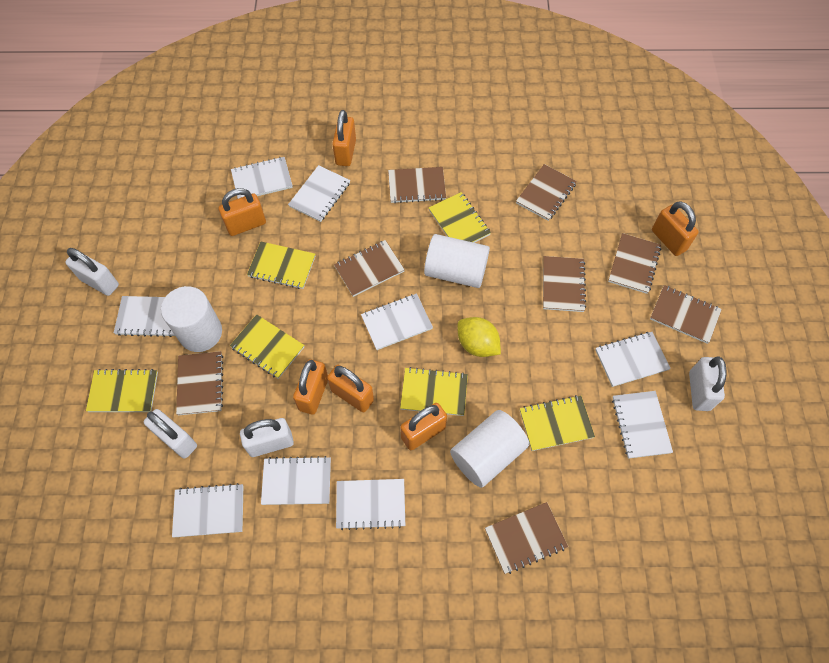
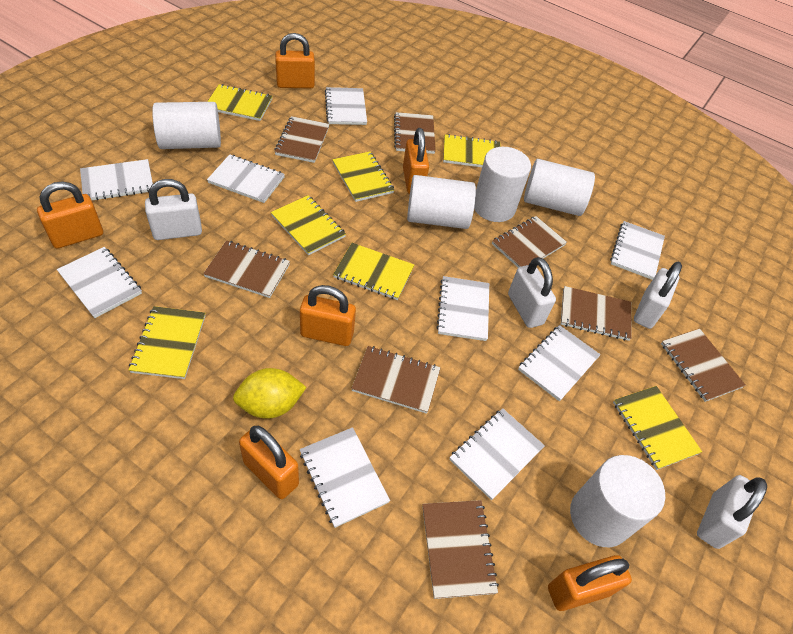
white cylinder: [161,286,222,352] [424,234,490,288] [450,410,529,488] = 3 -> [152,102,221,149] [407,175,476,229] [474,147,531,222] [524,159,595,216] [570,455,665,547] = 5
yellow notebook: [86,369,158,412] [230,314,305,379] [247,241,315,289] [400,367,468,416] [429,192,491,243] [520,395,595,451] = 6 -> [129,306,205,379] [207,84,272,121] [271,195,346,255] [332,151,394,202] [333,243,414,300] [443,134,500,167] [613,386,702,470] = 7

